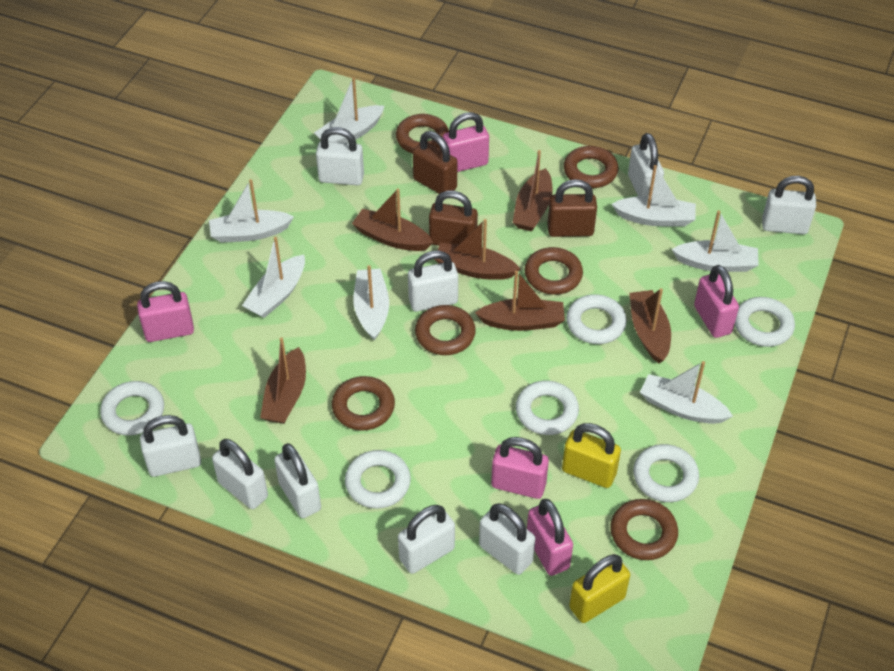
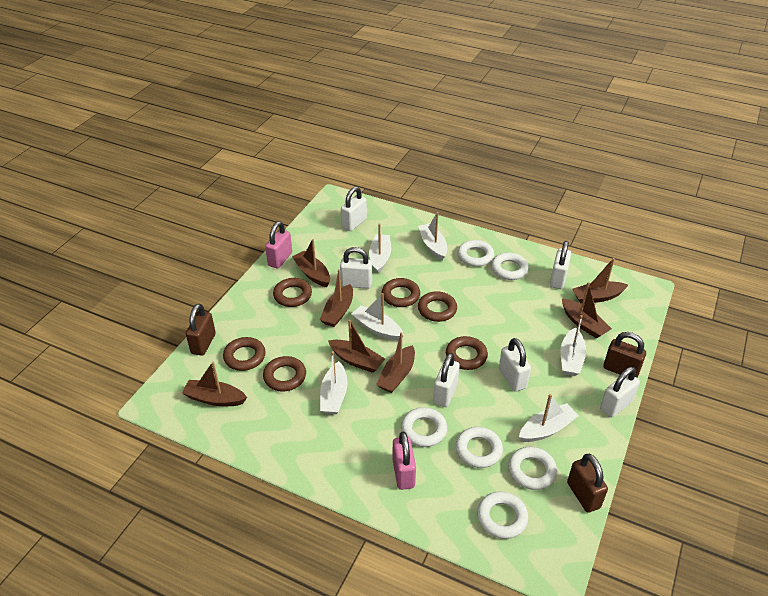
brown boat: [260,337,306,424] [352,188,433,251] [434,219,520,280] [475,271,565,331] [513,150,553,231] [629,288,671,364] = 6 -> [182,362,247,406] [292,239,330,287] [320,269,353,327] [328,320,385,373] [376,332,415,393] [562,282,612,339] [572,258,628,304] = 7
pink padlock: [137,281,194,342] [443,112,489,172] [491,437,549,499] [527,499,573,576] [694,265,739,338] = 5 -> [265,221,292,269] [392,432,416,490] = 2
white boat: [209,179,294,243] [242,237,305,318] [314,77,385,143] [354,265,389,340] [612,165,696,226] [640,361,733,424] [672,210,759,272] = 7 -> [320,351,348,414] [351,293,404,341] [369,223,391,273] [418,212,447,261] [519,394,579,442] [560,315,586,376] = 6
white padlock: [140,415,201,477] [212,439,268,509] [274,443,321,518] [316,127,364,185] [398,505,455,574] [408,250,458,312] [479,503,535,575] [628,133,664,196] [762,176,816,235] = 9 -> [340,247,372,288] [341,186,367,231] [433,353,460,407] [499,338,531,392] [550,241,571,289] [600,367,640,418] = 6
yellow padlock: [562,423,621,488] [569,554,630,623] = 2 -> none = 0

